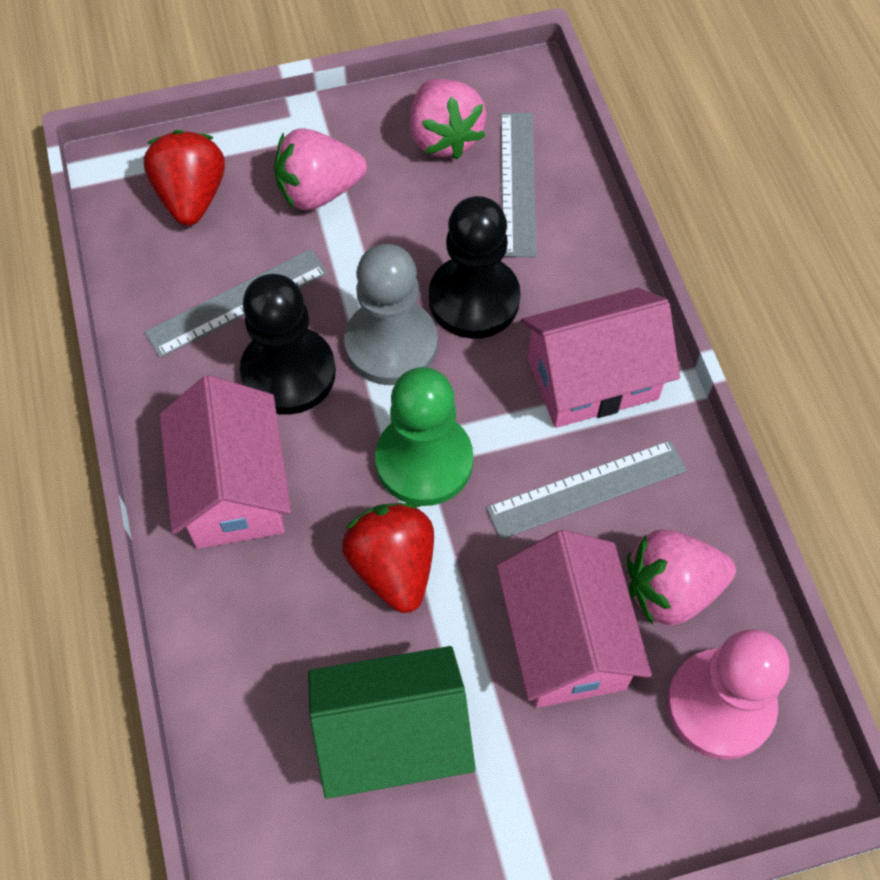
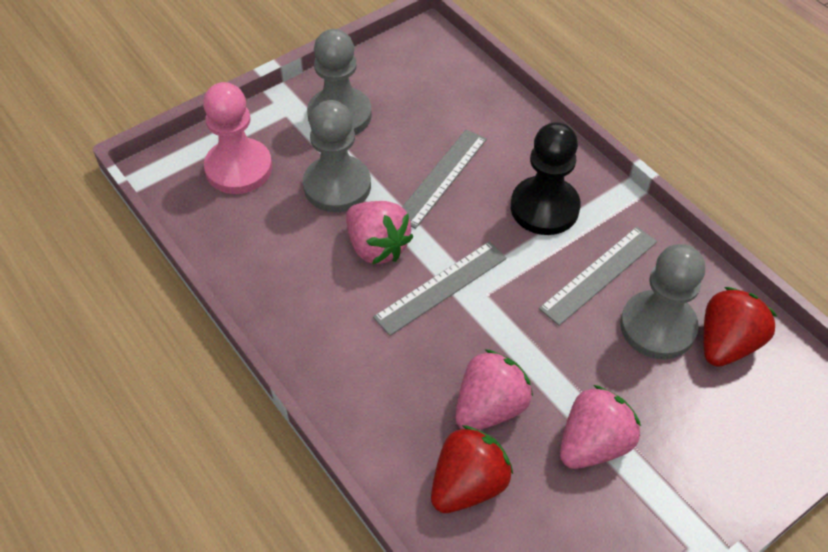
black pawn: [240,274,336,415] [429,196,521,339] = 2 -> [511,122,581,235] = 1
green house: [308,646,475,799] = 1 -> none = 0
green pawn: [375,367,473,506] = 1 -> none = 0
grey pawn: [344,244,438,385] = 1 -> [303,100,371,212] [307,29,372,135] [620,244,705,359] = 3
pink house: [160,375,291,549] [497,530,652,708] [521,288,680,428] = 3 -> none = 0

